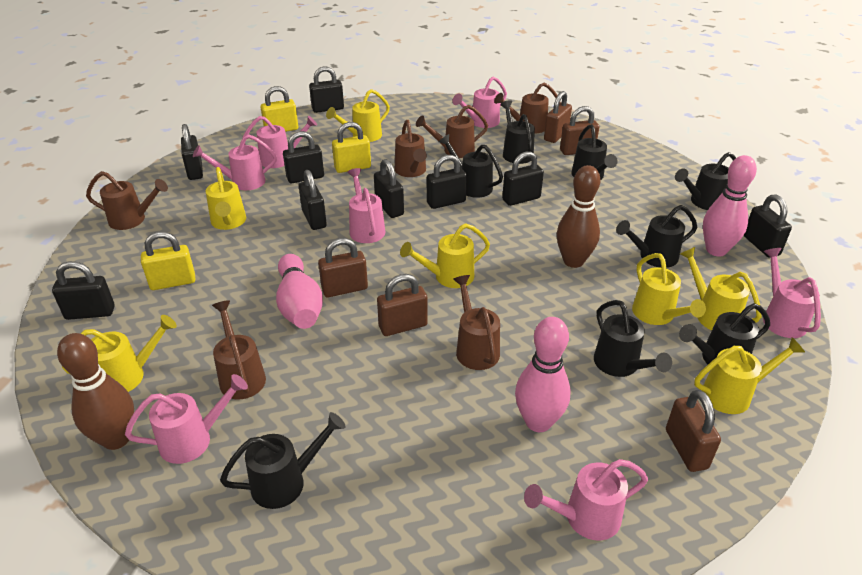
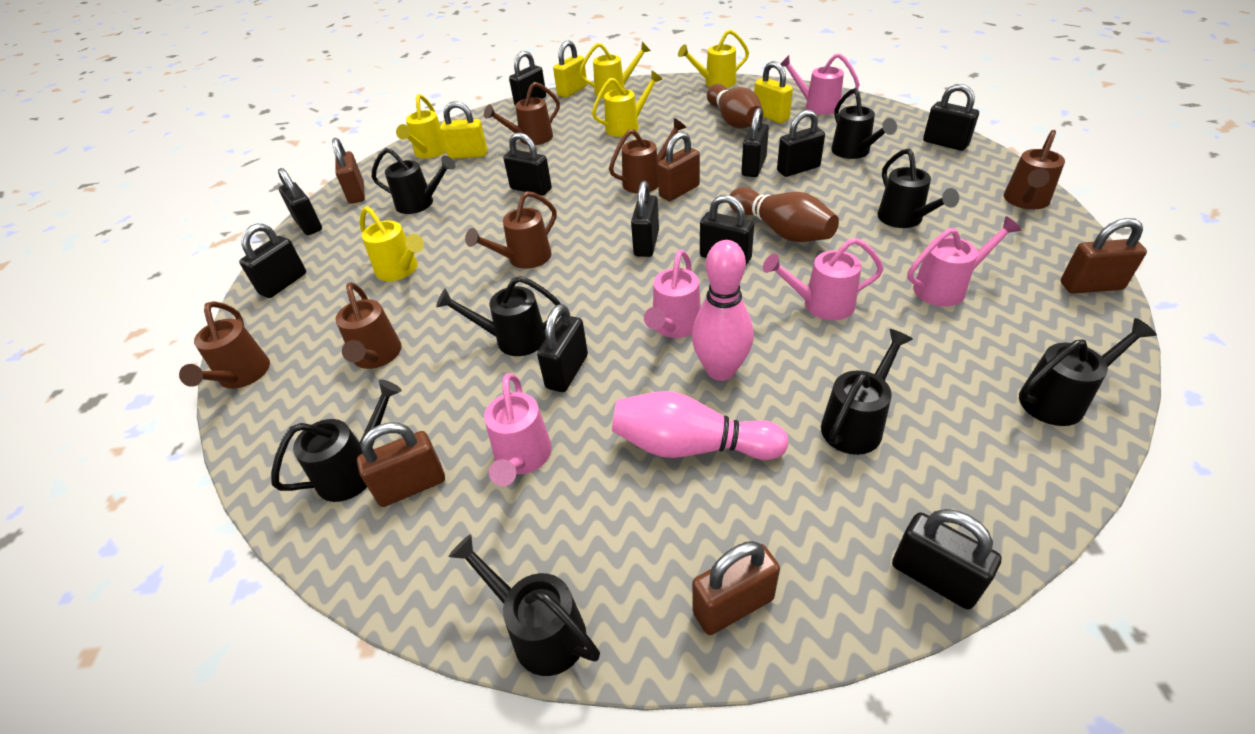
black padlock: [52,261,115,320] [181,124,203,180] [283,131,324,183] [299,170,327,230] [309,66,344,113] [374,159,404,218] [427,155,467,209] [502,151,544,206] [744,195,792,257] = 9 -> [239,224,306,298] [278,168,322,235] [503,132,552,196] [509,51,546,106] [537,304,588,392] [631,181,659,257] [700,195,754,265] [741,108,769,177] [777,110,825,177] [892,509,1002,609] [923,84,979,151] = 11
pink bowling pin: [276,254,323,329] [515,317,571,432] [703,155,757,257] = 3 -> [612,391,788,460] [692,240,754,381] = 2
pink watering can: [125,374,248,464] [193,135,277,190] [242,116,317,168] [348,168,385,243] [452,76,507,128] [524,459,648,541] [763,248,821,338] = 7 -> [484,373,552,486] [644,250,701,338] [763,238,884,320] [780,54,860,115] [907,216,1021,306] = 5
yellow watering can: [62,315,177,392] [206,167,246,230] [326,89,390,142] [400,223,490,288] [632,253,706,325] [680,247,762,330] [694,337,805,414] = 7 -> [360,206,424,281] [396,94,446,158] [579,42,651,98] [592,71,662,137] [678,30,749,88] = 5

